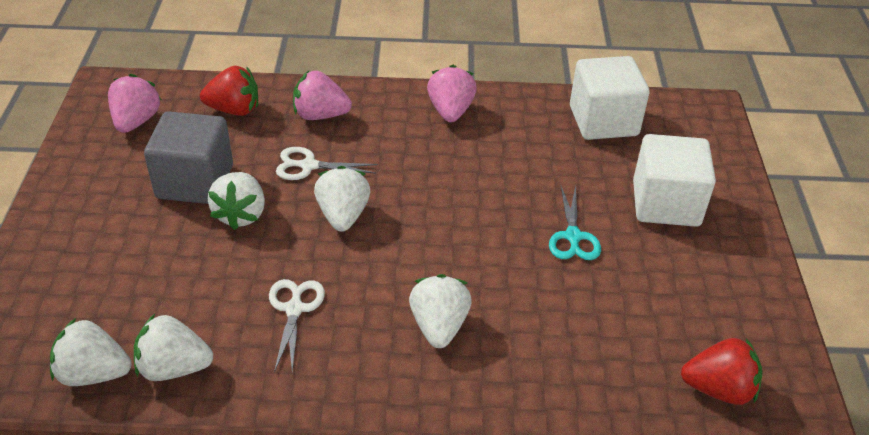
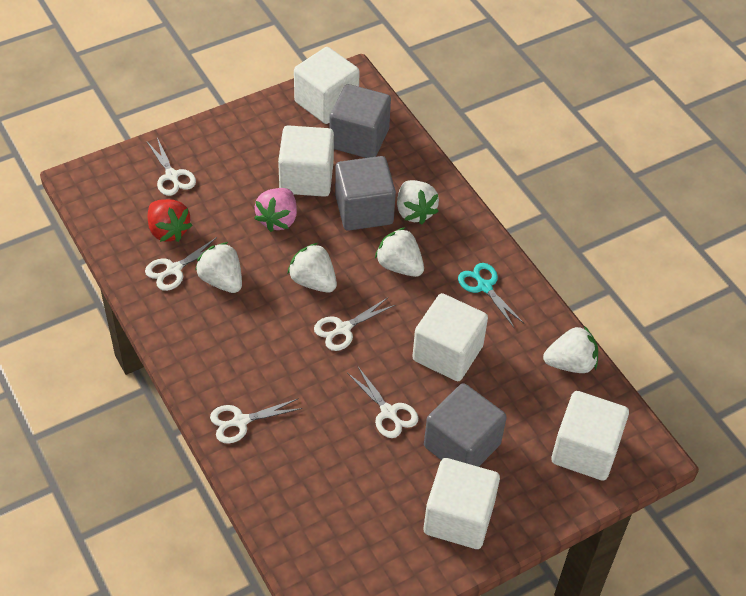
grey cube: [144,111,233,204] = 1 -> [330,84,391,158] [335,156,396,231] [424,383,507,467] = 3
pink strawberry: [108,74,161,133] [293,71,352,120] [427,65,477,122] = 3 -> [254,188,297,232] = 1
red strawberry: [200,66,258,116] [681,338,762,405] = 2 -> [148,199,192,242] = 1
white cube: [570,56,649,140] [633,134,716,227] = 2 -> [278,125,334,197] [294,47,360,124] [412,293,488,381] [424,458,500,549] [551,391,629,481] = 5
white scissors: [269,279,325,372] [276,147,378,180] = 2 -> [145,237,217,291] [147,138,196,196] [210,398,303,444] [314,298,395,351] [347,367,418,438] = 5

